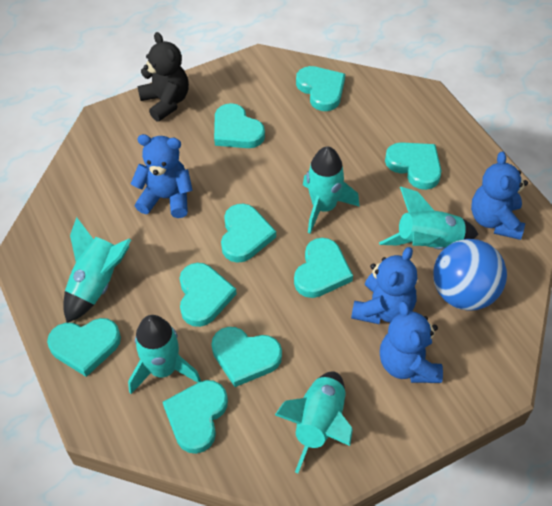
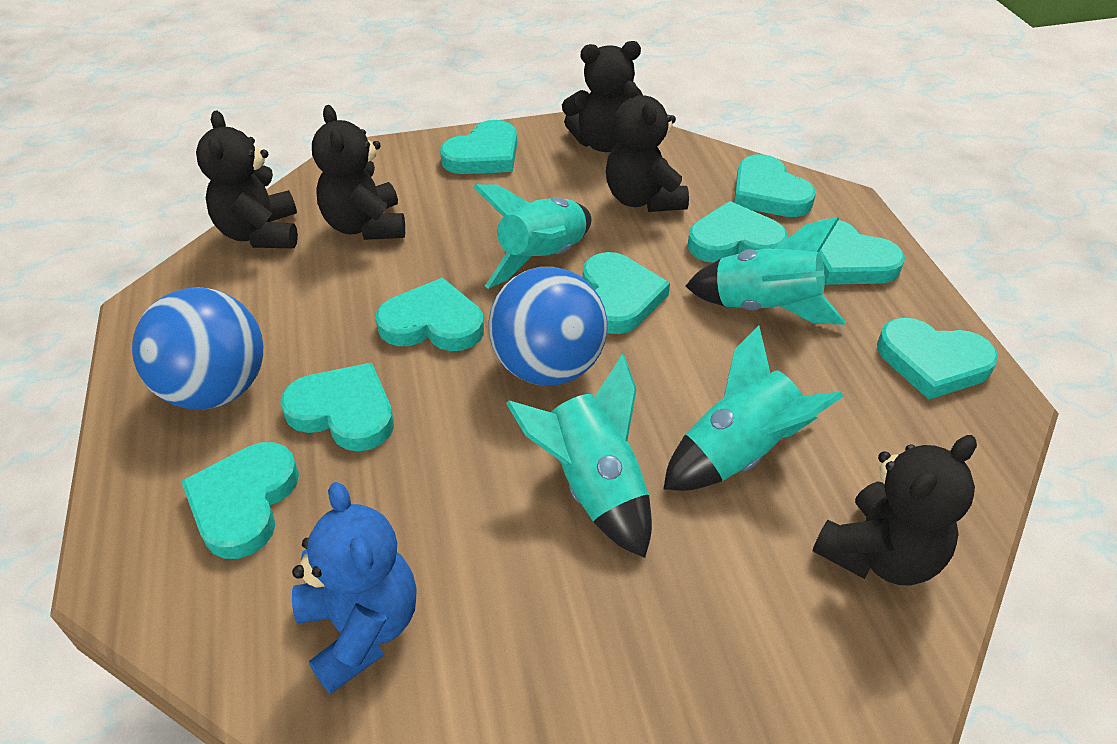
black teddy bear: [137,32,189,121] = 1 -> [196,111,298,248] [312,105,405,240] [562,41,643,152] [606,81,689,212] [813,435,977,586] = 5
blue ball: [433,239,507,310] = 1 -> [132,287,263,410] [489,267,607,386] = 2
blue teddy bear: [131,134,193,218] [351,247,417,324] [380,301,443,383] [471,151,528,240] = 4 -> [292,482,417,694] = 1
turquoise rocket: [63,217,131,323] [128,315,201,394] [275,371,353,473] [303,146,360,234] [379,187,478,250] = 5 -> [474,184,591,289] [506,354,652,558] [664,325,843,491] [685,217,846,325] = 4

